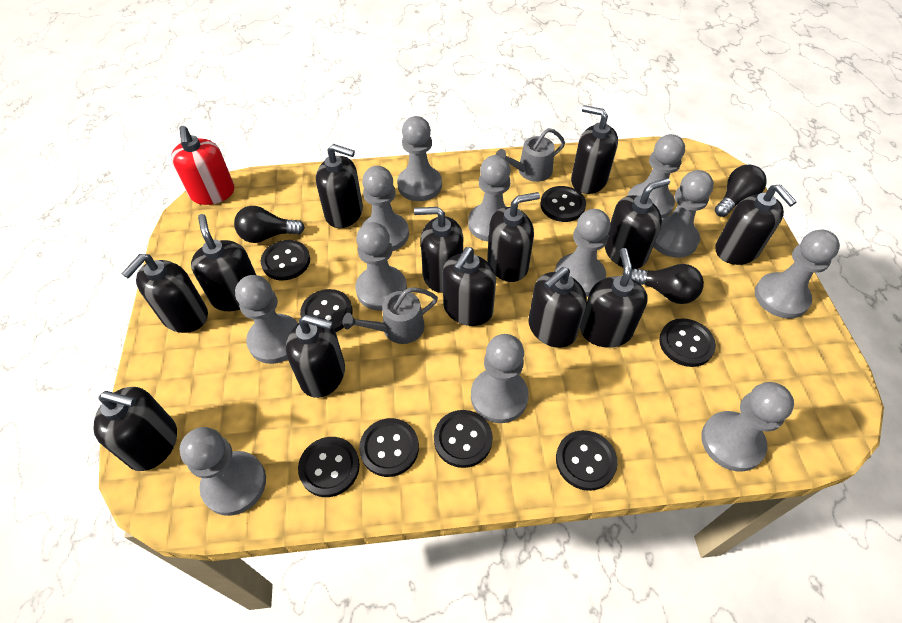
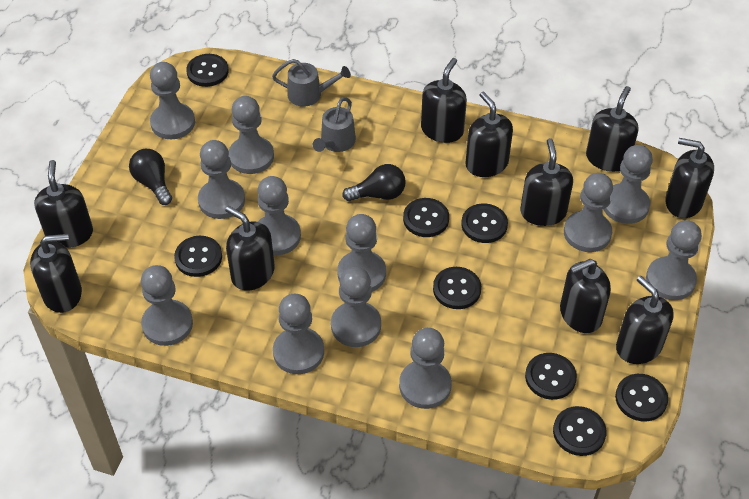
black light bulb: [234,206,305,243] [630,264,704,304] [715,165,767,217] = 3 -> [129,149,172,205] [342,164,406,201] = 2
black soap dispenser: [93,387,177,471] [122,254,208,333] [191,214,256,311] [286,315,345,398] [316,144,363,228] [414,207,463,293] [442,247,496,326] [487,192,540,282] [528,267,587,348] [571,105,618,194] [580,248,648,348] [605,178,670,269] [715,184,797,265] = 13 -> [30,234,82,313] [34,160,93,248] [225,206,275,291] [421,58,467,143] [466,92,513,177] [520,138,573,226] [560,259,611,333] [586,86,638,172] [616,276,674,364] [665,138,714,218] = 10
red soap dispenser: [171,126,234,205] = 1 -> none = 0

